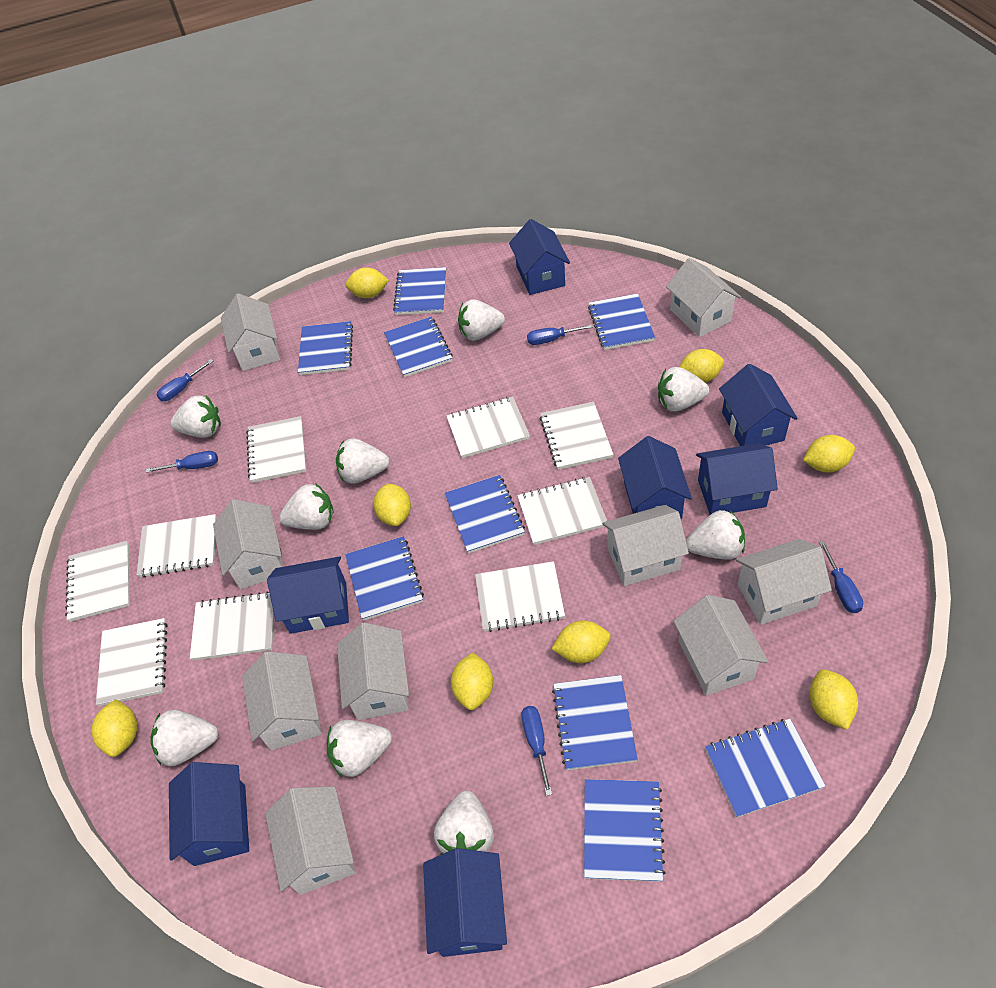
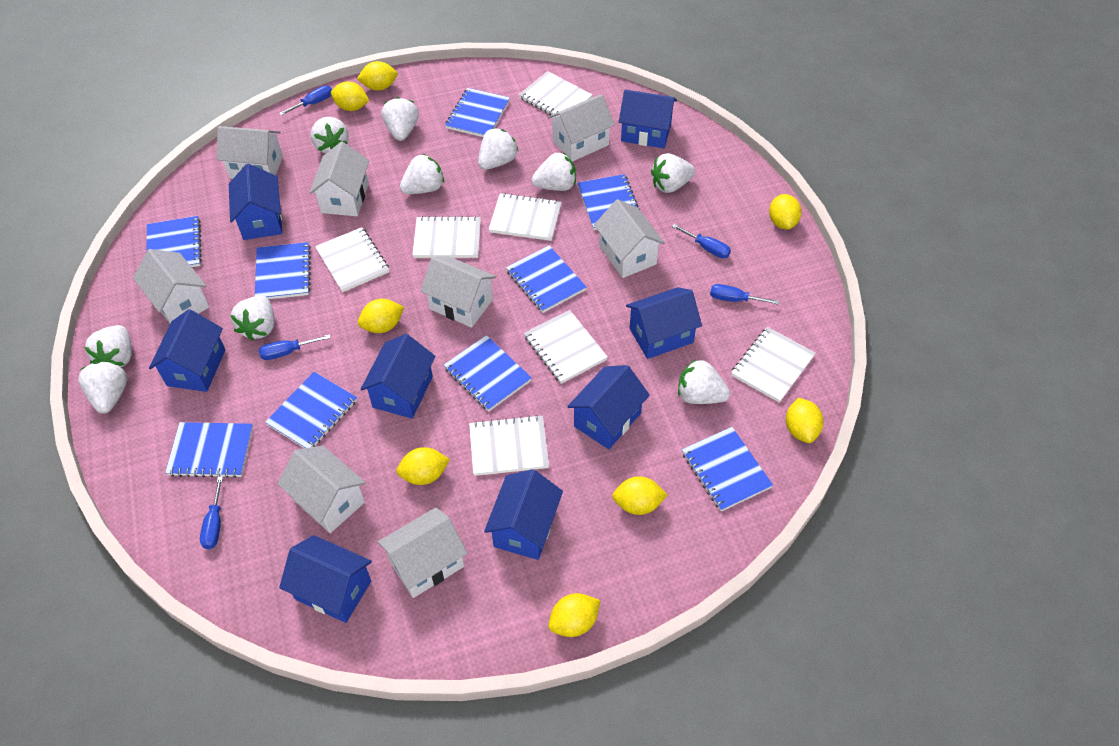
blue house: [169,762,249,866] [267,557,349,634] [423,848,507,957] [509,219,570,295] [618,436,692,519] [696,443,778,515] [719,364,798,446] = 7 -> [149,309,225,392] [229,164,282,240] [279,535,372,623] [360,334,436,419] [484,469,563,560] [567,365,650,449] [619,89,677,148] [626,287,702,359] = 8
white house: [213,499,284,590] [221,293,280,371] [242,651,322,751] [265,786,355,895] [337,622,409,720] [602,505,689,586] [666,258,741,337] [674,595,768,696] [736,539,832,625] = 9 -> [133,249,210,323] [217,126,283,179] [278,445,366,533] [309,142,369,216] [378,507,468,598] [420,256,496,328] [547,94,615,162] [594,199,665,278] = 8
white notebook: [65,541,130,622] [96,618,168,706] [137,514,217,578] [190,592,274,661] [246,416,306,483] [446,396,530,458] [475,561,565,632] [517,477,607,545] [539,402,613,470] = 9 -> [315,227,389,292] [412,216,481,258] [469,415,549,476] [489,193,561,241] [519,71,592,115] [524,310,608,384] [731,327,816,403] = 7
white strawberry: [150,710,219,766] [170,395,221,438] [279,483,334,530] [327,720,392,778] [336,438,390,484] [434,790,494,855] [458,299,505,341] [658,367,709,411] [686,509,745,560] = 9 -> [78,362,127,414] [84,325,132,367] [231,296,274,341] [310,117,349,153] [382,97,419,141] [400,154,444,194] [478,128,519,170] [531,152,576,191] [651,153,695,193] [678,359,730,404] = 10

